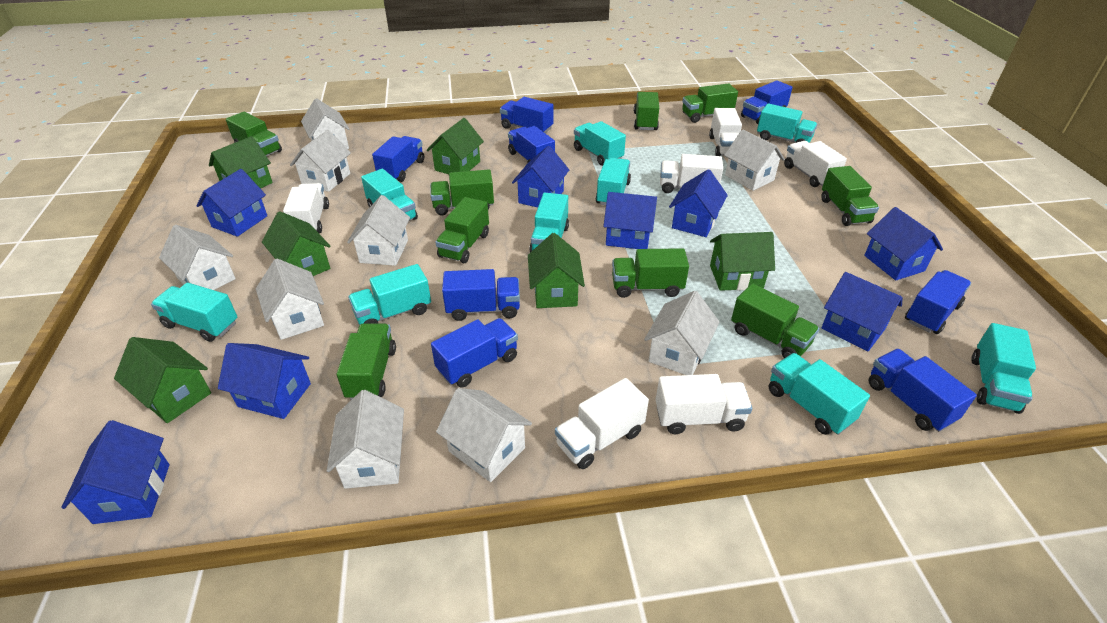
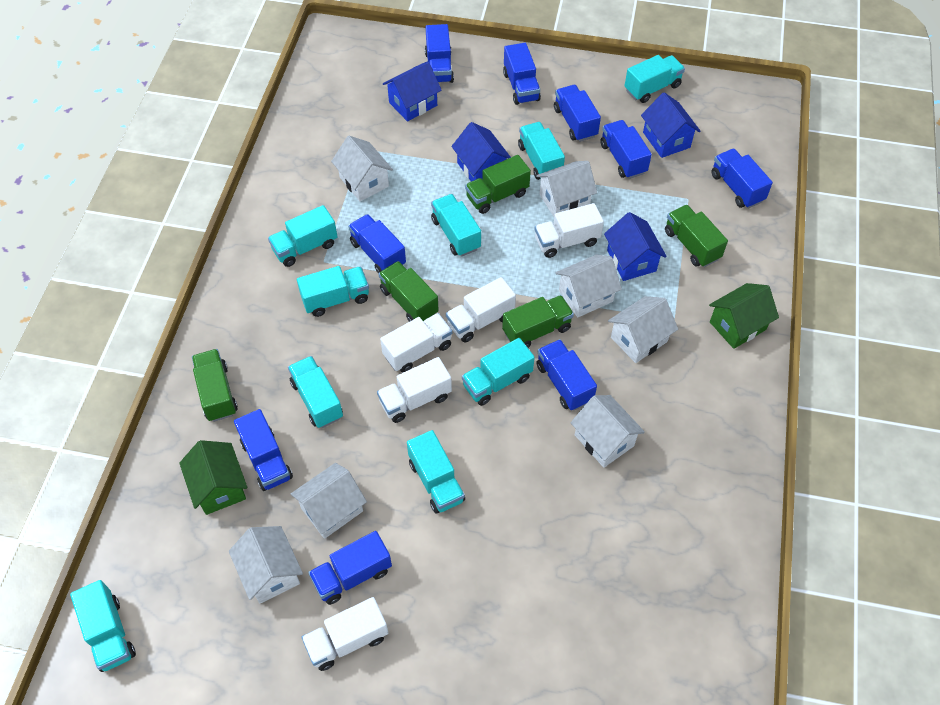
blue house: [61,420,170,524] [196,169,267,237] [218,343,311,419] [512,146,569,207] [603,192,657,249] [669,169,728,237] [821,272,902,351] [864,207,943,280] = 8 -> [383,61,442,121] [451,122,511,181] [604,212,667,281] [641,92,700,158] = 4
blue truck: [372,136,424,182] [431,318,518,388] [442,269,520,321] [500,97,553,133] [508,126,555,164] [741,80,792,124] [868,349,977,432] [905,270,971,334] = 8 -> [234,409,293,491] [308,531,392,605] [348,214,406,274] [425,24,454,83] [503,43,541,105] [536,339,597,411] [554,85,601,142] [600,120,652,179] [711,149,773,208] = 9
green house: [114,337,211,423] [209,136,273,189] [262,211,331,276] [427,118,484,174] [528,233,585,308] [710,232,775,291] = 6 -> [179,440,247,515] [709,283,779,349] = 2
green truck: [226,112,282,156] [337,323,396,400] [430,170,494,215] [435,197,489,263] [612,248,689,298] [634,92,659,130] [682,83,738,123] [731,283,819,358] [821,166,879,226] = 9 -> [192,349,238,422] [379,261,439,322] [465,155,531,214] [502,295,574,348] [665,205,728,267] = 5
white house: [159,225,236,290] [256,259,324,340] [290,130,351,192] [301,98,349,149] [327,390,404,489] [347,195,410,266] [436,388,532,482] [644,291,719,375] [724,129,785,191] = 9 -> [229,526,303,604] [291,463,367,539] [331,136,393,201] [536,161,597,217] [556,255,622,317] [571,395,645,468] [608,296,678,363] = 7
white truck: [283,183,329,233] [555,378,649,469] [656,374,752,434] [660,154,723,193] [709,108,742,156] [784,141,847,187] = 6 -> [301,597,388,671] [377,357,452,423] [380,313,452,373] [446,277,516,343] [535,203,604,258] = 5

